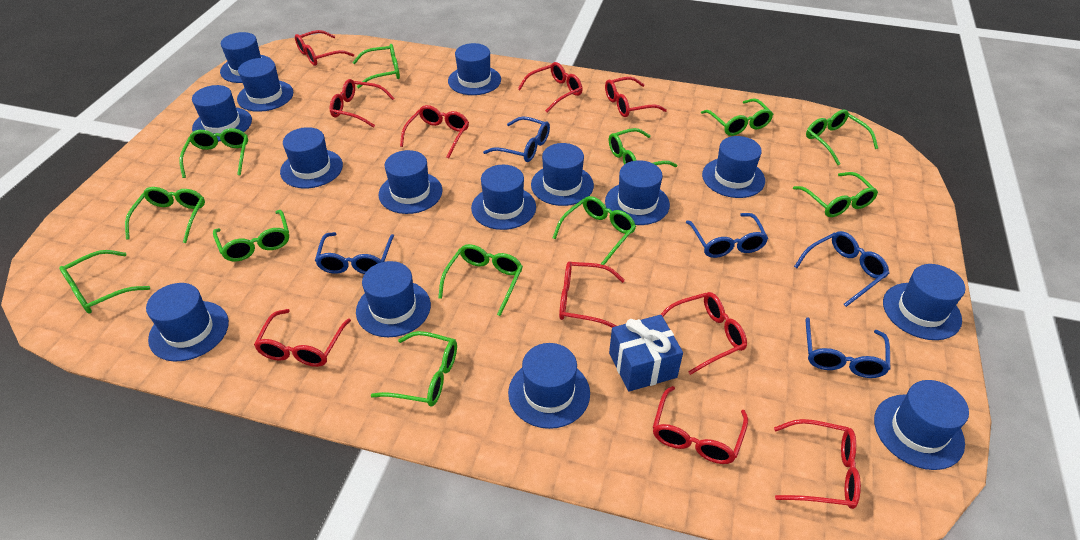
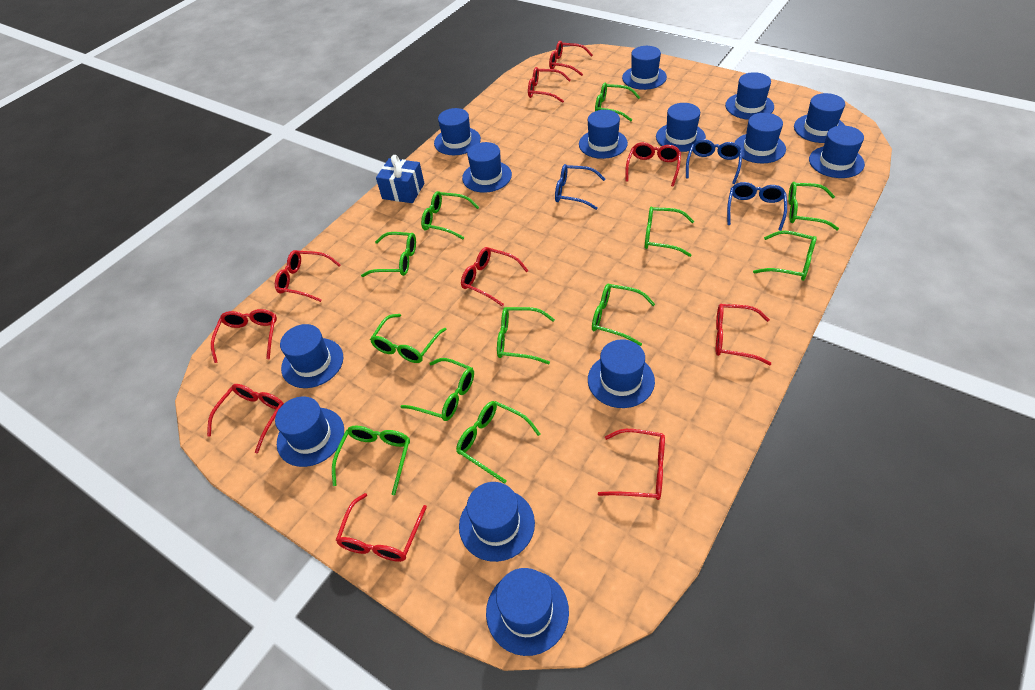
blue glasses: [315,232,394,274] [483,116,550,162] [686,213,768,258] [794,231,889,307] [806,317,890,378] = 5 -> [555,164,605,210] [686,139,742,184] [727,182,787,231] = 3
blue hat: [146,283,229,361] [192,85,252,141] [220,32,273,83] [237,58,293,112] [280,127,343,188] [356,261,431,337] [378,150,442,214] [448,43,501,95] [471,165,536,230] [508,343,590,429] [531,143,594,206] [605,160,670,225] [702,136,765,198] [874,380,969,470] [883,264,966,340] = 15 -> [275,396,344,467] [280,324,343,388] [434,108,481,155] [459,482,535,562] [462,142,512,193] [486,568,569,656] [579,110,628,159] [588,339,655,408] [622,46,667,90] [656,103,706,152] [725,72,774,120] [734,113,786,163] [794,93,845,143] [809,126,865,178] = 14

